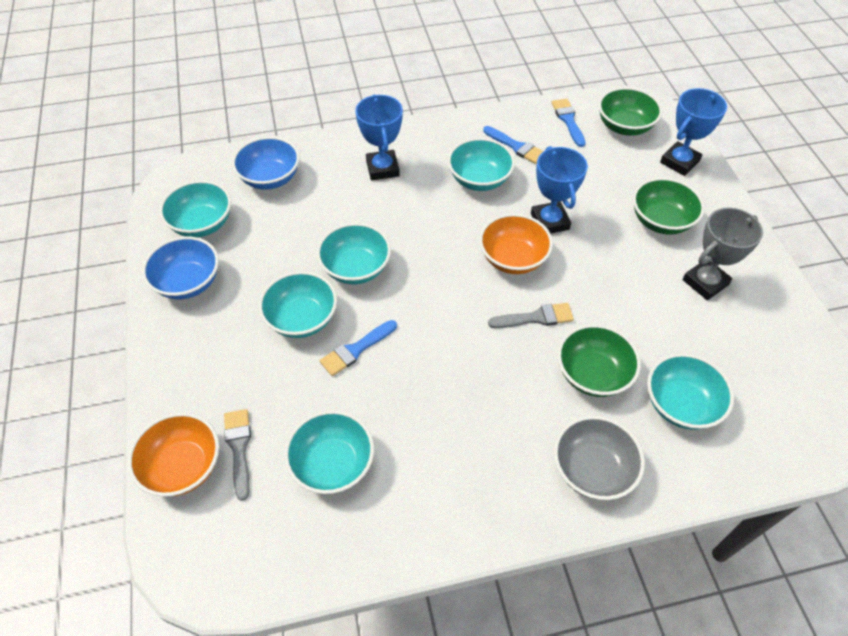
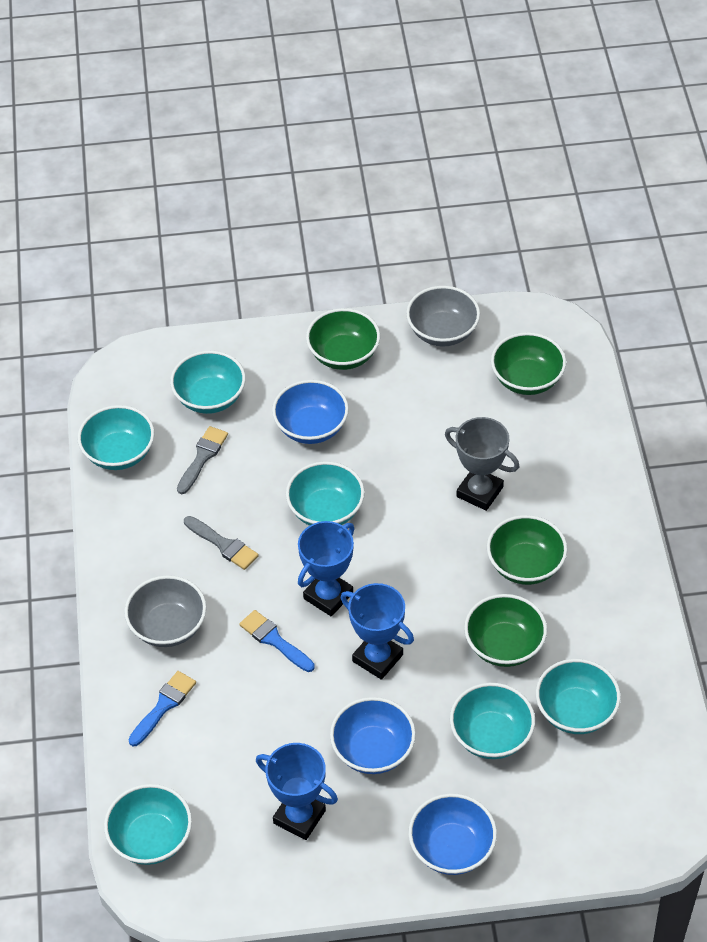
blue bowl: [142,236,219,299] [232,136,300,190] = 2 -> [272,380,349,444] [330,697,416,774] [408,793,497,875] = 3
blue brush: [320,320,397,376] [483,126,544,164] [551,99,585,147] = 3 -> [128,671,196,746] [239,610,315,672] = 2
green bowl: [557,324,641,397] [598,87,662,136] [633,178,705,235] = 3 -> [306,308,380,370] [464,594,547,667] [487,515,568,585] [491,332,566,395] = 4
grey bowl: [554,416,645,500] = 1 -> [124,575,207,647] [406,286,480,346] = 2
orange bowl: [128,413,219,497] [479,214,553,274] = 2 -> none = 0

